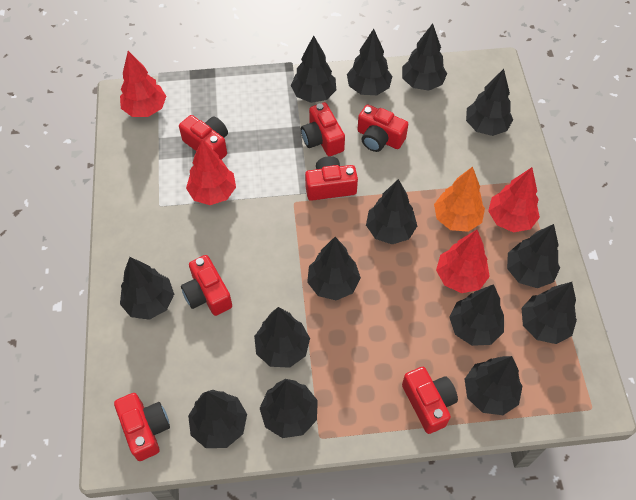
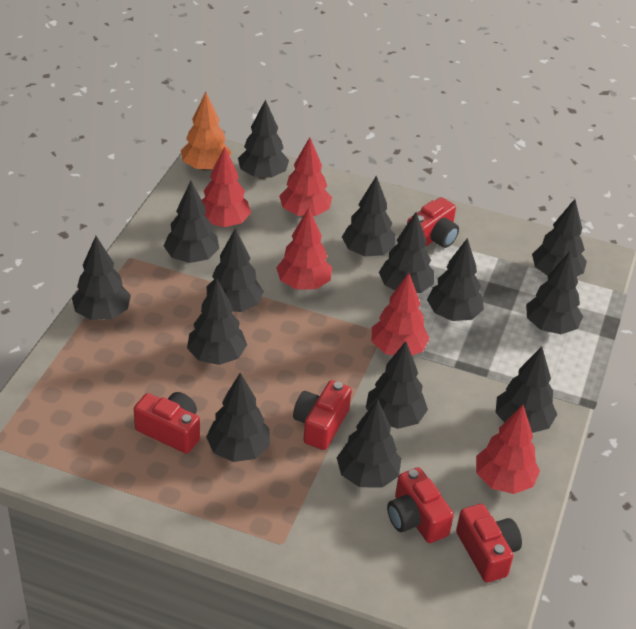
red camera: [114,393,170,461] [179,115,228,160] [181,255,232,316] [301,102,345,156] [305,156,358,201] [357,104,408,152] [402,367,458,434] = 7 -> [134,392,200,454] [293,380,351,450] [387,467,454,543] [407,197,459,248] [456,504,522,583] = 5
red tree: [120,51,166,117] [186,139,236,205] [436,230,490,293] [488,167,540,232] = 4 -> [202,146,251,227] [276,208,332,289] [279,137,332,217] [372,273,430,355] [476,405,540,494] = 5

